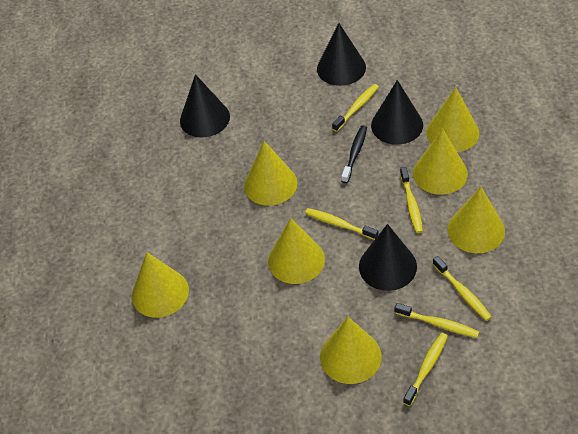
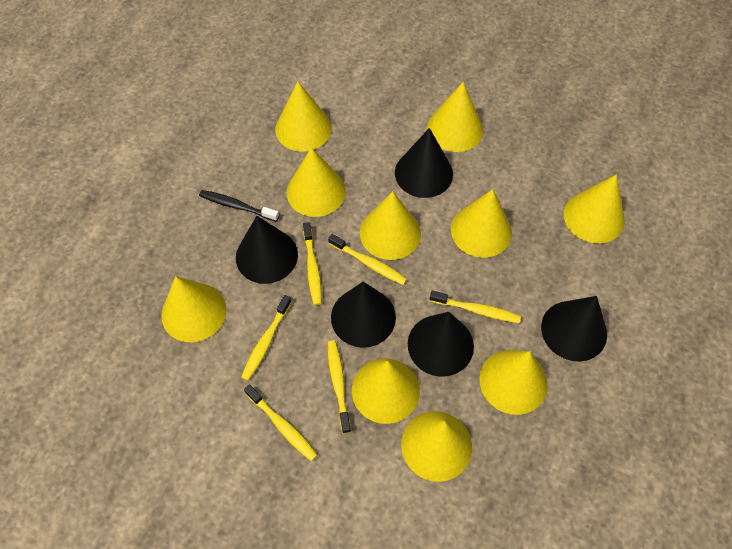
black cone: [180,74,230,137] [317,23,366,86] [359,224,417,291] [371,80,423,145] = 4 -> [236,216,298,284] [331,282,396,348] [395,128,453,198] [408,312,474,377] [541,296,607,362] = 5
yellow cone: [132,252,189,318] [244,141,297,206] [268,218,325,284] [320,317,381,384] [413,129,468,195] [426,87,479,152] [447,187,505,253] = 7 -> [161,276,226,342] [275,81,332,152] [287,147,346,217] [352,358,420,424] [360,191,421,260] [401,411,472,482] [427,82,483,152] [451,189,512,258] [480,350,548,415] [564,174,625,244] = 10

